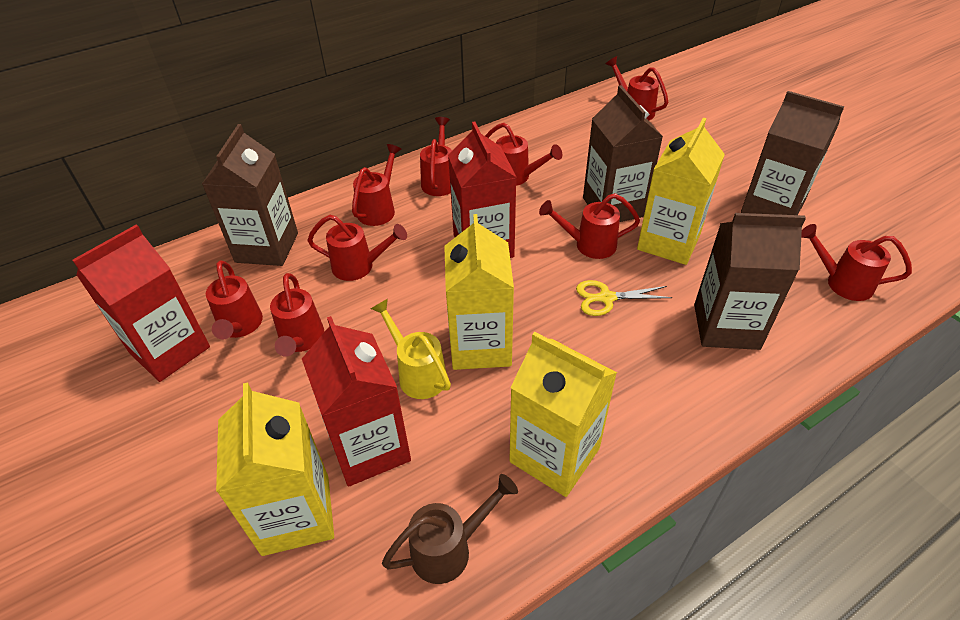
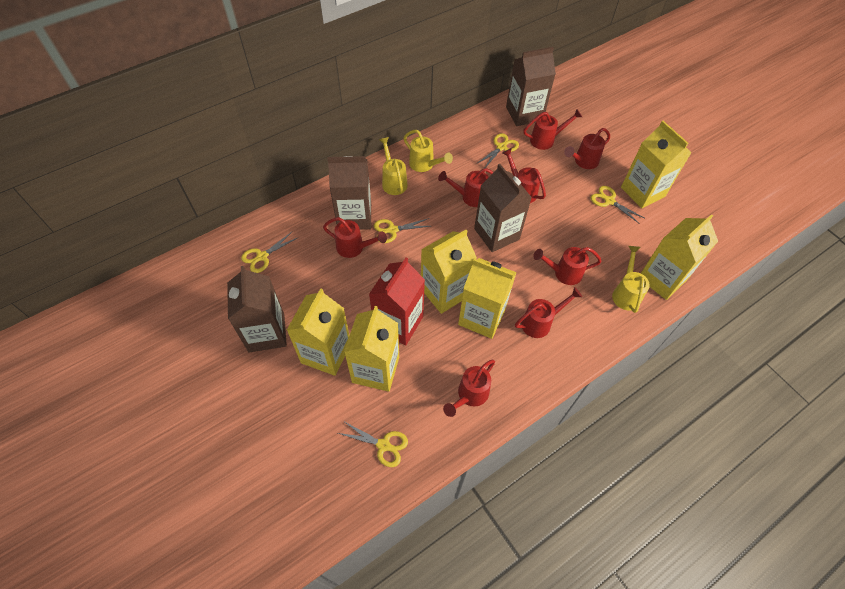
brown watering can: [382,474,518,584] = 1 -> none = 0
red carton: [72,225,210,382] [302,316,411,487] [448,122,517,258] = 3 -> [369,258,425,345] = 1
red watering can: [206,261,263,340] [270,273,324,357] [307,215,407,281] [352,144,401,226] [420,117,452,196] [485,123,562,186] [539,193,640,259] [606,56,668,120] [801,224,912,301] = 9 -> [323,217,387,258] [438,168,494,207] [443,360,495,417] [502,148,546,203] [515,287,582,338] [523,109,582,150] [533,247,602,285] [564,128,610,169] = 8
yellow carton: [216,383,334,556] [444,214,514,370] [509,332,617,497] [637,118,725,265] = 4 -> [287,288,350,376] [344,306,399,392] [421,230,477,314] [458,258,517,339] [621,121,692,208] [641,214,718,300] = 6
yellow scissors: [576,280,672,316] = 1 -> [241,231,299,273] [338,421,408,467] [374,218,431,243] [476,133,519,169] [591,186,644,224] = 5
yellow watering can: [371,299,451,399] = 1 -> [379,137,408,195] [404,130,453,172] [612,246,650,313] = 3

